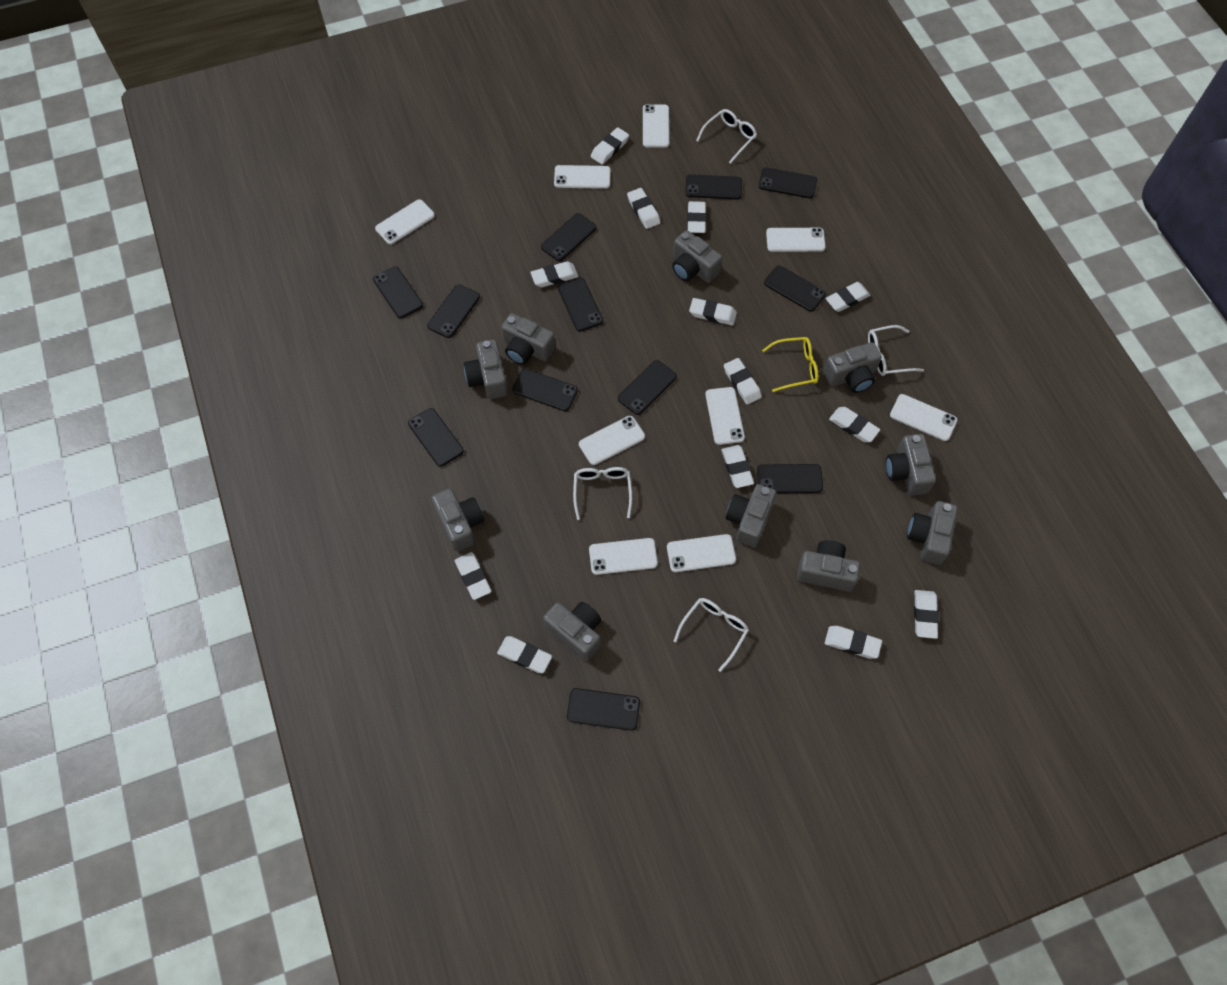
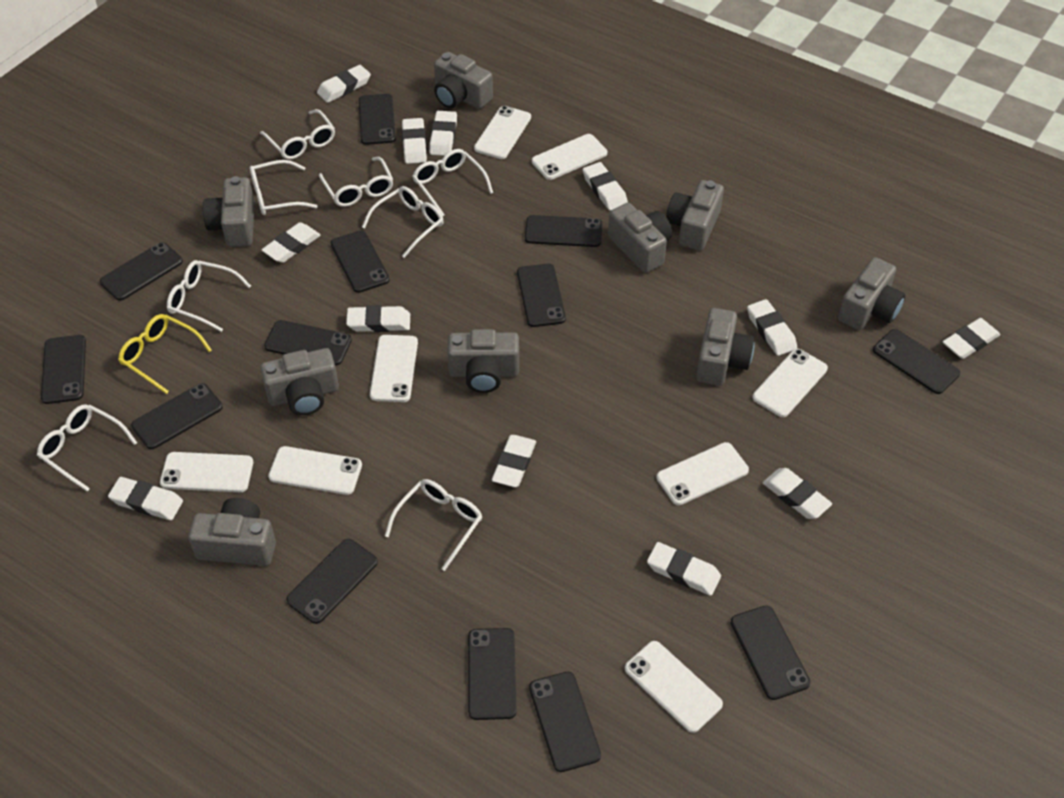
black phone: [373,266,423,318] [408,408,464,467] [427,284,480,338] [512,369,578,411] [541,213,597,261] [558,278,603,331] [567,688,640,731] [618,360,677,415] [685,174,742,200] [757,464,823,493] [759,167,817,198] [764,265,826,312] = 12 -> [41,335,86,404] [100,242,183,301] [131,383,223,449] [264,320,352,366] [286,539,378,624] [331,230,390,293] [359,94,396,145] [468,628,517,720] [517,264,566,327] [525,215,602,247] [529,672,601,772] [731,605,810,700] [873,329,960,394] = 13
grey camera: [432,488,484,552] [464,339,508,399] [501,313,555,365] [543,602,601,661] [672,230,722,283] [726,484,777,547] [797,540,860,592] [823,342,882,393] [886,434,936,495] [907,501,958,565] = 10 -> [188,498,276,566] [203,176,255,247] [260,348,339,415] [434,52,493,109] [447,329,519,393] [608,203,672,273] [666,180,724,251] [696,308,755,386] [838,257,905,330] = 9
white eraser: [455,552,491,600] [497,636,552,673] [530,261,578,287] [591,127,629,164] [627,188,661,229] [687,201,706,233] [689,298,737,325] [721,445,754,488] [724,358,762,404] [825,626,882,659] [826,282,870,312] [829,407,880,442] [914,590,939,639] = 13 -> [108,477,183,520] [262,222,321,263] [317,65,371,103] [346,305,410,332] [402,118,427,164] [429,111,457,156] [492,435,536,487] [583,162,628,211] [647,542,721,596] [747,299,797,356] [763,468,832,519] [943,318,1000,359] = 12
white glasses: [573,467,632,520] [674,598,749,672] [696,109,757,164] [868,325,924,376] = 4 -> [37,404,137,491] [167,260,251,332] [250,160,317,215] [260,109,335,160] [319,157,393,207] [362,186,444,258] [385,479,483,571] [412,149,493,217] = 8
white phone: [375,199,435,244] [554,165,611,189] [579,416,645,465] [589,538,658,575] [643,104,669,148] [667,534,736,572] [705,387,745,445] [766,228,826,252] [890,394,957,441] = 9 -> [160,452,253,492] [268,446,362,495] [370,335,418,402] [474,106,531,159] [532,134,607,180] [625,641,723,733] [656,442,749,505] [752,349,828,417] = 8

